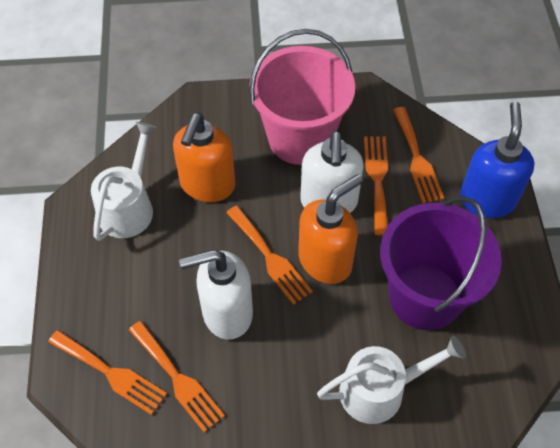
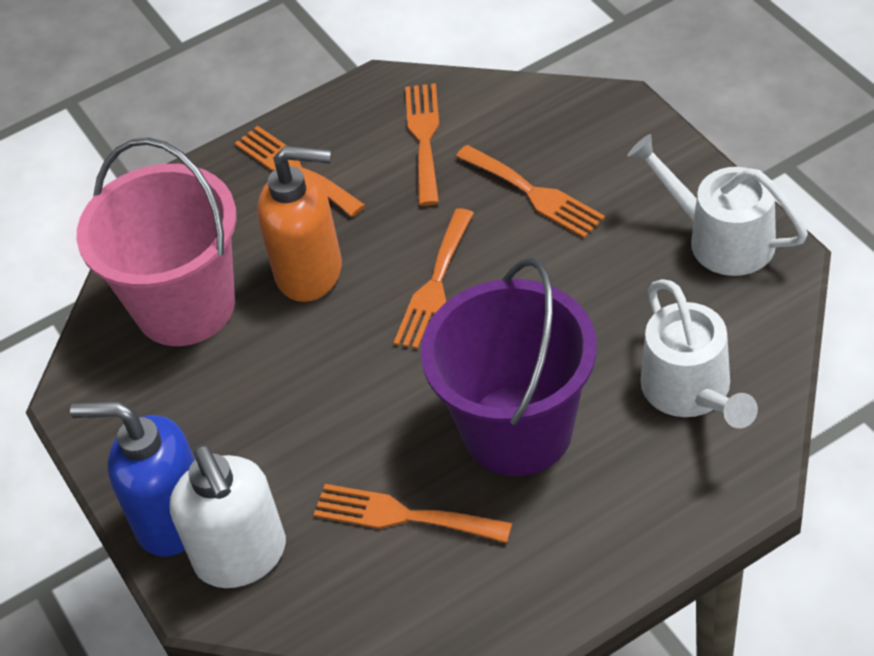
orange soap dispenser: [173,113,236,202] [298,174,363,284] = 2 -> [257,145,342,302] = 1
white soap dispenser: [179,249,253,340] [300,131,364,213] = 2 -> [170,445,286,588] = 1

